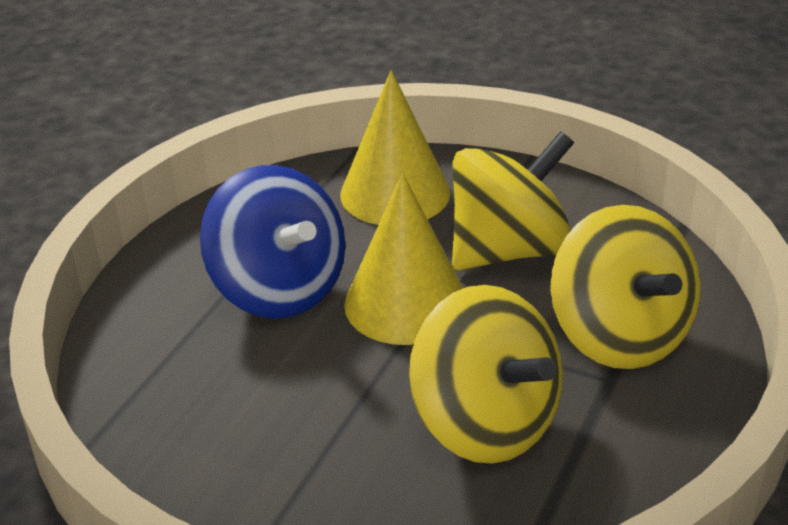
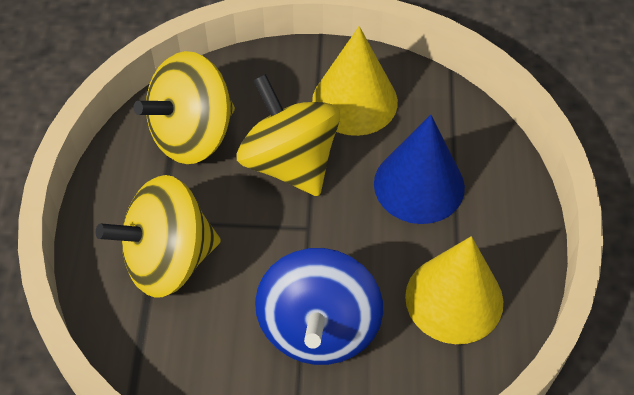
blue cone: none = 0 -> [374,115,465,224] = 1

